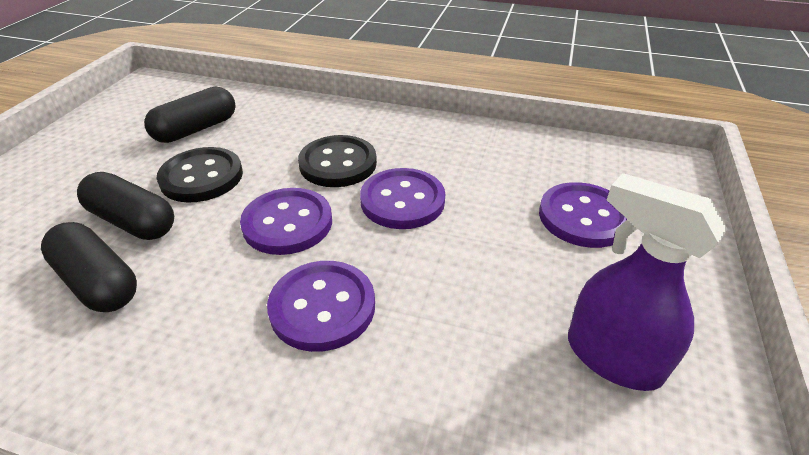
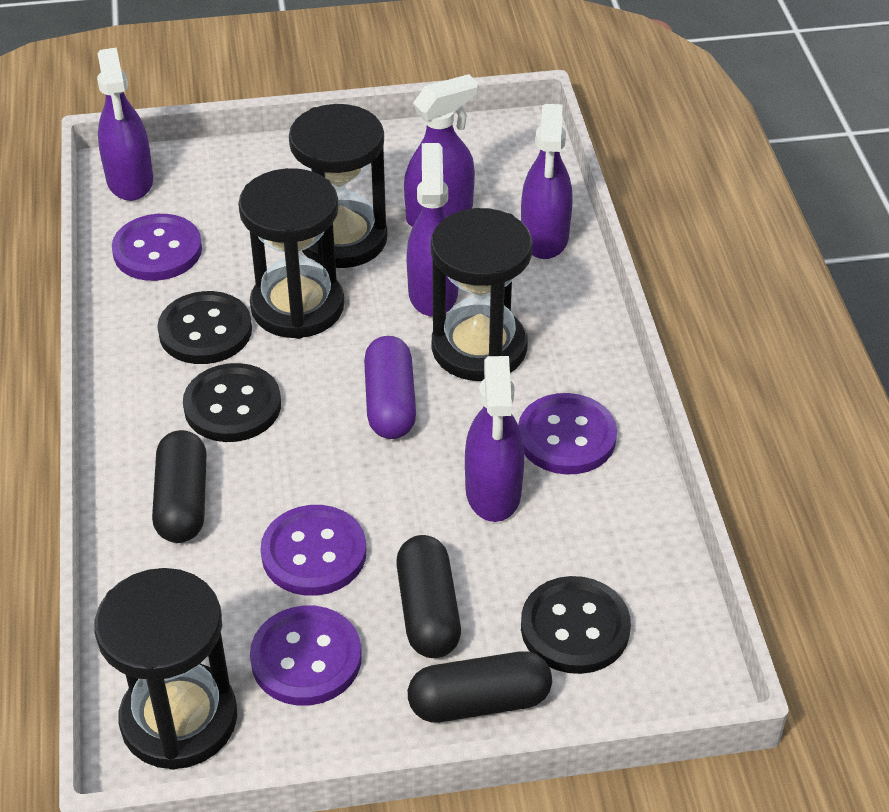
black button: [156,147,243,203] [298,135,377,187] = 2 -> [157,291,252,364] [183,363,281,442] [521,576,631,674] = 3
black hourglass: none = 0 -> [94,568,237,770] [238,168,344,339] [289,104,388,268] [431,208,533,381] = 4
purple capsule: none = 0 -> [364,336,416,439] = 1
purple spray bottle: [568,173,727,391] = 1 -> [97,47,153,201] [404,74,478,227] [406,143,458,317] [465,356,524,522] [521,104,573,259] = 5

